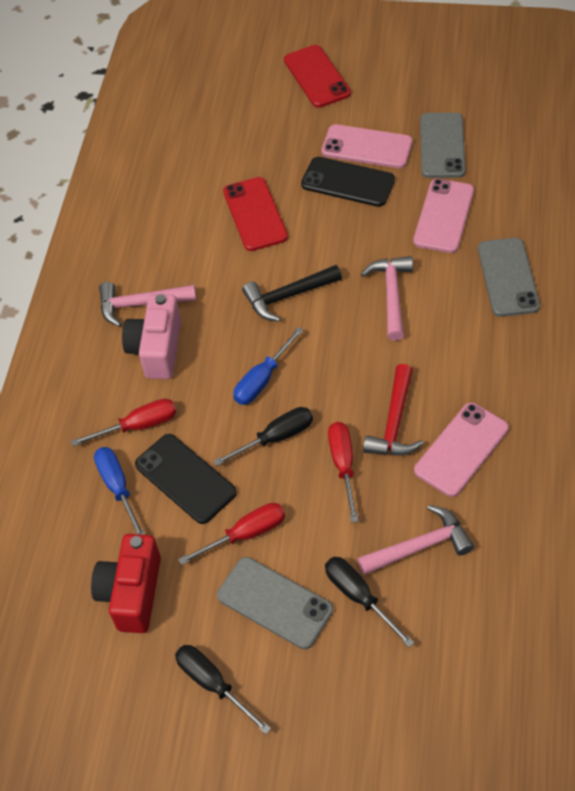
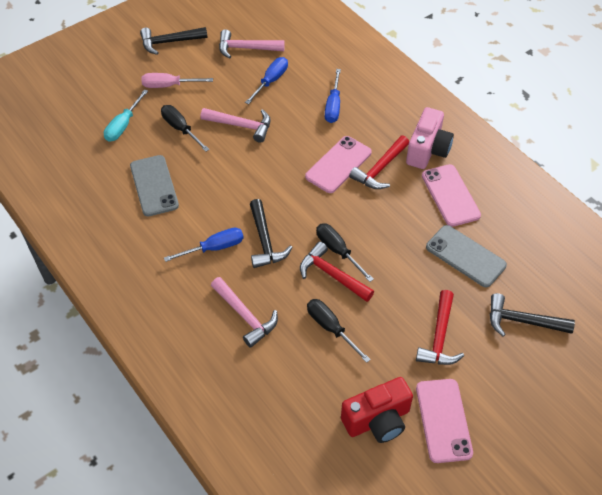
black hammer: [242,265,342,322] = 1 -> [140,27,208,55] [250,199,293,268] [490,293,575,336] = 3
black phone: [135,434,237,524] [301,157,395,207] = 2 -> none = 0
blue screwdriver: [94,447,145,535] [233,327,303,405] = 2 -> [164,228,244,262] [245,57,288,104] [325,69,341,123] = 3
grey phone: [217,557,333,649] [420,112,466,178] [478,238,540,317] = 3 -> [130,155,179,216] [426,225,507,287] = 2
pink screwdriver: none = 0 -> [141,73,213,88] = 1
red hammer: [363,364,424,455] = 1 -> [300,241,374,302] [349,136,409,189] [416,290,464,365] = 3
red phone: [223,177,288,251] [284,45,351,108] = 2 -> none = 0
red screwdriver: [71,399,176,446] [178,503,285,565] [328,422,358,523] = 3 -> none = 0
turquoise screwdriver: none = 0 -> [104,89,148,142] = 1

